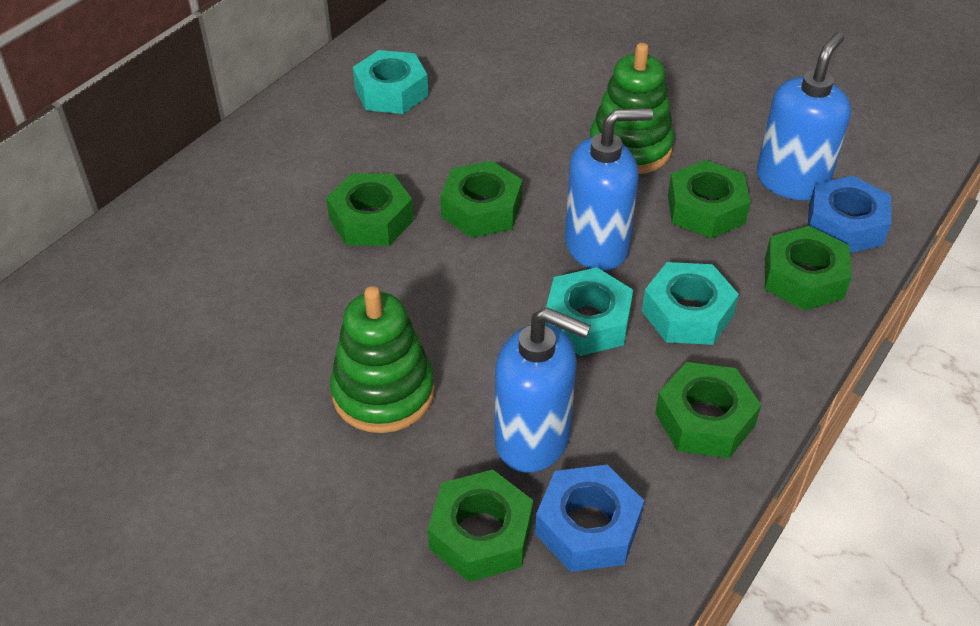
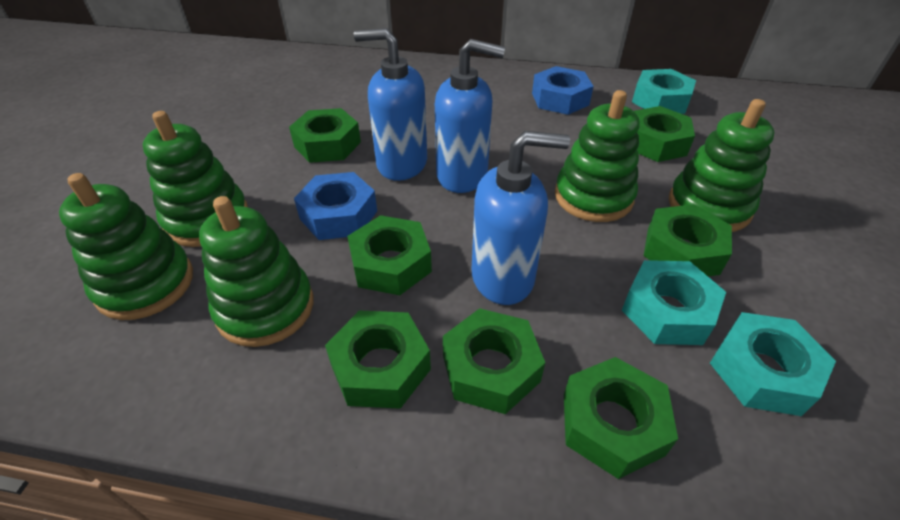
green nut: [326,173,414,246] [428,469,533,582] [440,161,522,238] [655,362,761,458] [668,160,750,238] [765,226,852,310] = 6 -> [289,108,361,163] [325,310,431,409] [347,215,432,295] [443,308,545,414] [564,357,678,479] [634,106,695,162] [644,204,732,276] = 7
green stacking toy: [330,286,435,433] [590,43,674,174] = 2 -> [59,173,193,320] [143,111,248,247] [199,196,314,347] [555,90,640,222] [669,99,775,232] = 5

